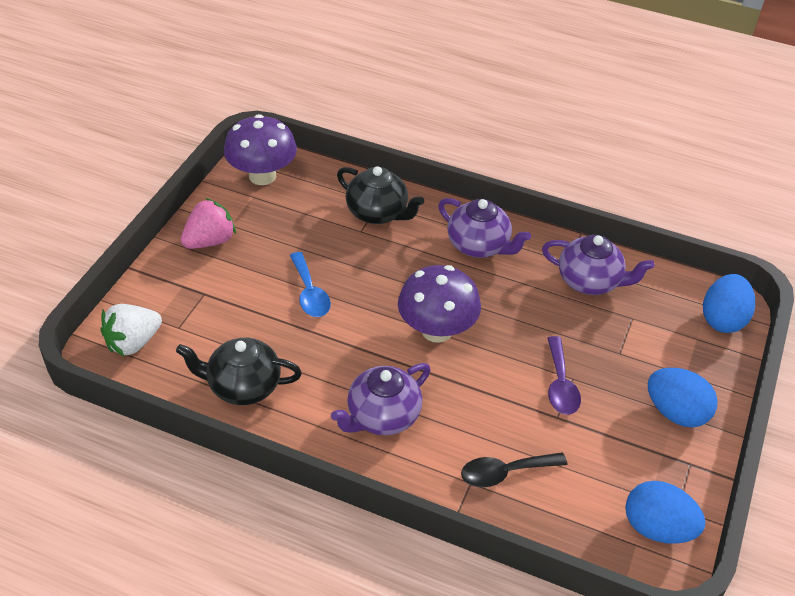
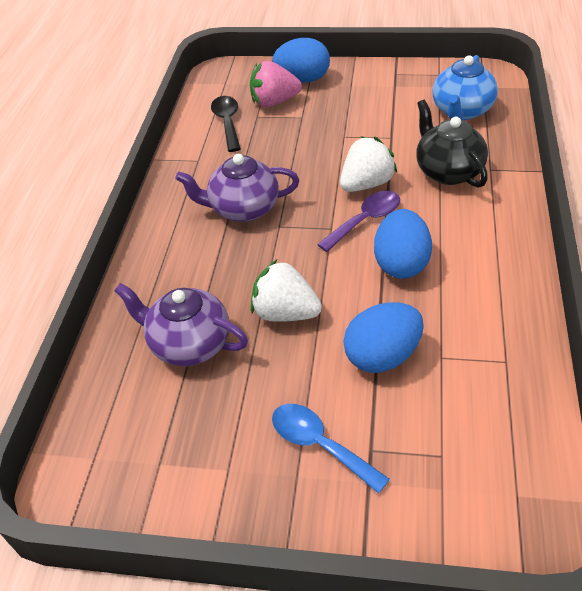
black teapot: [176,338,302,405] [337,166,424,224] = 2 -> [416,100,488,188] = 1
blue teapot: none = 0 -> [432,55,498,120] = 1
purple mushroom: [224,114,297,185] [398,265,481,343] = 2 -> none = 0
purple teapot: [331,363,431,435] [438,198,531,258] [542,235,655,295] = 3 -> [114,283,248,366] [175,154,299,222] = 2
white strawberry: [100,304,162,357] = 1 -> [251,260,322,322] [340,136,397,192] = 2

